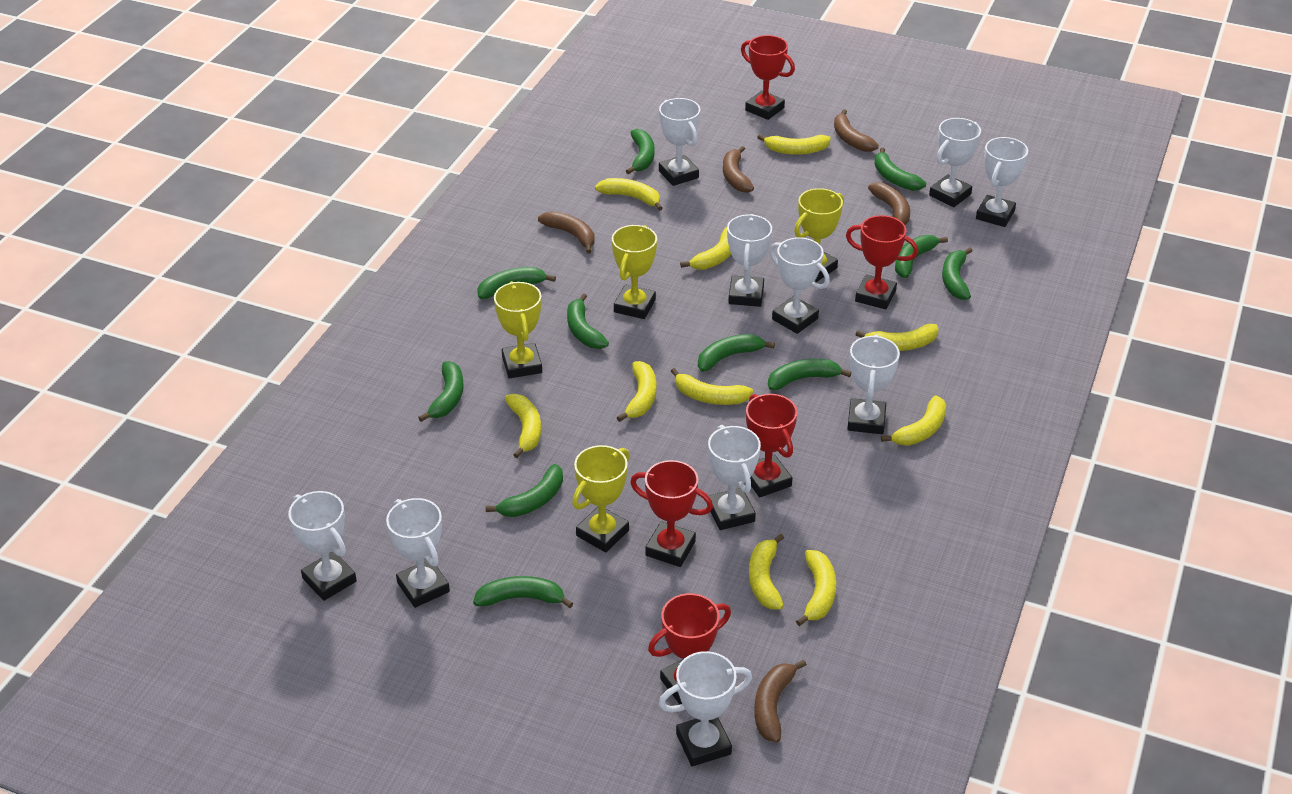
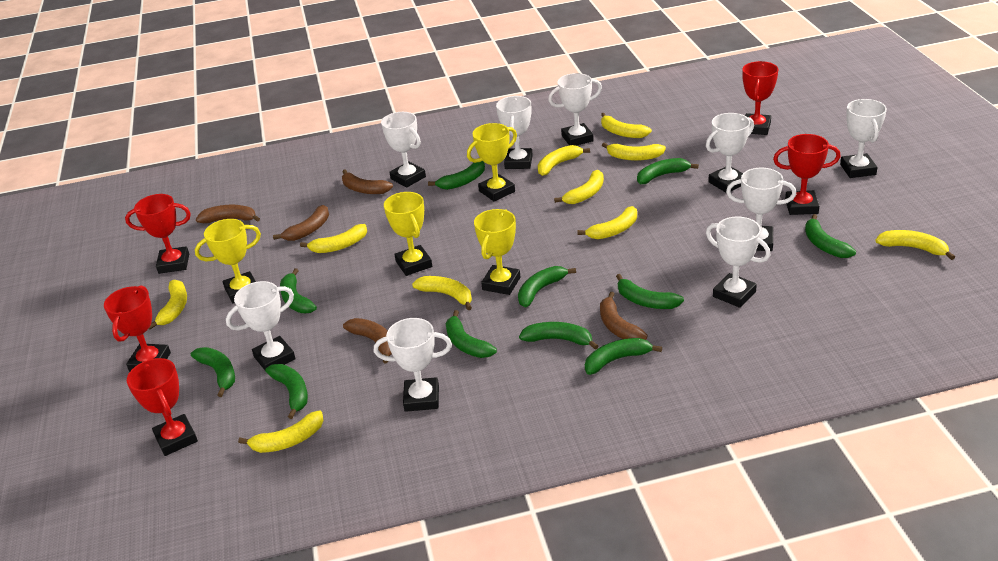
white trophy: [289,491,357,601] [386,498,450,608] [659,98,700,186] [659,651,752,766] [708,425,761,530] [727,214,772,307] [769,237,830,334] [847,334,900,434] [929,118,981,207] [976,137,1028,227] = 10 -> [226,281,296,370] [374,318,452,412] [381,112,426,188] [496,96,533,169] [548,73,602,146] [706,113,754,193] [706,217,771,308] [726,168,796,251] [840,99,887,178] = 9

